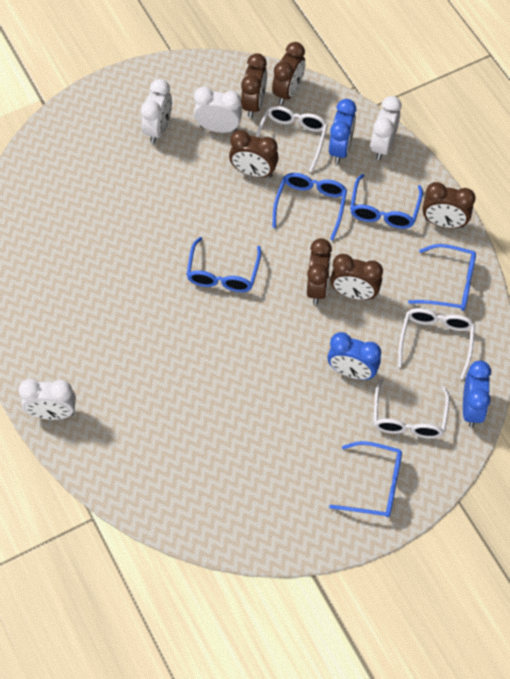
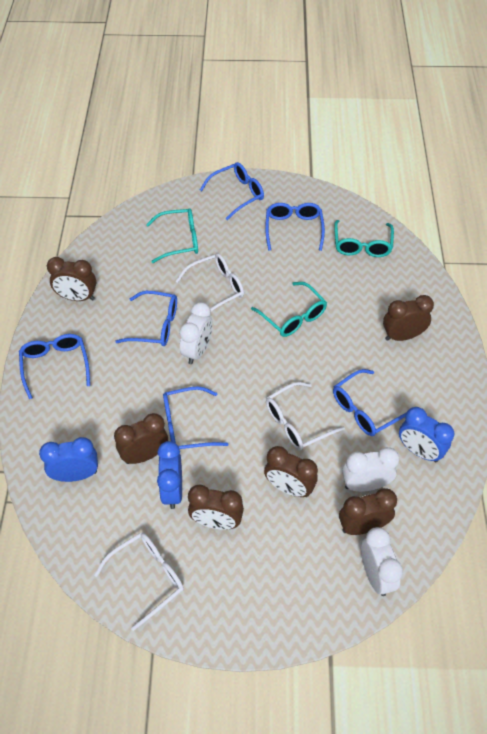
blue glasses: [186,237,261,292] [273,173,347,240] [329,441,402,518] [350,174,423,229] [408,244,476,311] = 5 -> [19,334,90,399] [115,291,177,346] [163,386,229,449] [200,162,264,220] [265,203,325,251] [333,369,407,436] = 6
turquoise glasses: none = 0 -> [146,208,198,263] [251,282,327,337] [334,220,394,257] = 3
white clock: [18,379,76,420] [141,79,172,143] [194,87,242,133] [371,96,401,160] = 4 -> [179,302,213,364] [342,447,399,492] [361,527,403,596] = 3

